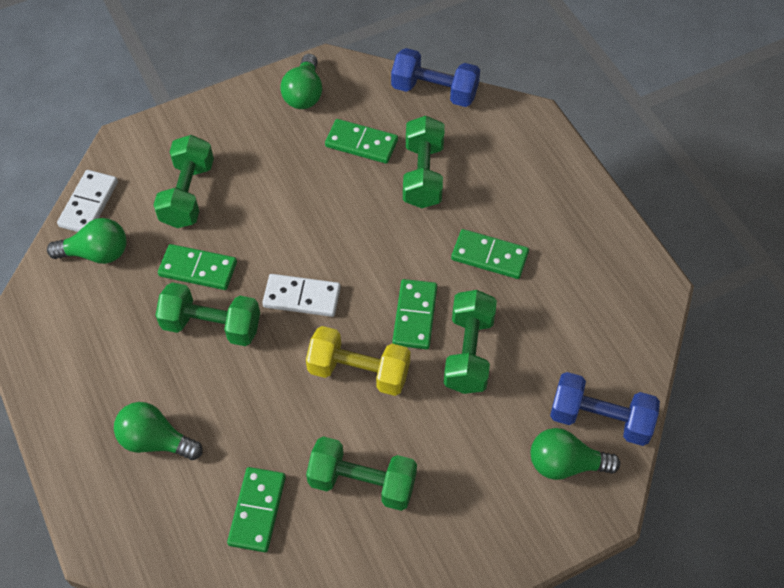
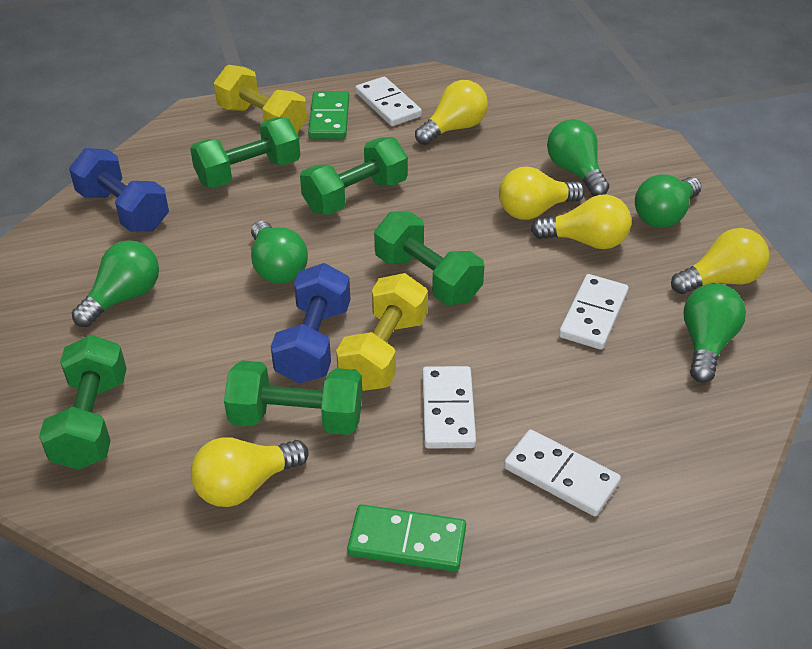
green domino: [158,244,237,290] [227,467,286,552] [325,119,398,164] [392,279,437,349] [451,229,529,279] = 5 -> [308,91,349,139] [347,504,466,572] = 2
green light bulb: [47,218,127,264] [114,402,203,460] [280,54,322,109] [530,428,620,480] = 4 -> [72,240,159,327] [251,221,308,284] [547,119,609,196] [635,174,702,228] [683,283,746,383] = 5
white domino: [57,170,118,232] [262,274,341,317] = 2 -> [355,77,422,126] [422,366,476,448] [504,430,621,516] [559,274,629,350] = 4
yellow dumbbell: [306,326,410,396] = 1 -> [214,65,307,133] [336,273,428,391] = 2
yellow light bulb: none = 0 -> [191,437,309,507] [415,80,488,145] [499,167,585,220] [531,194,631,249] [671,228,770,294] = 5

